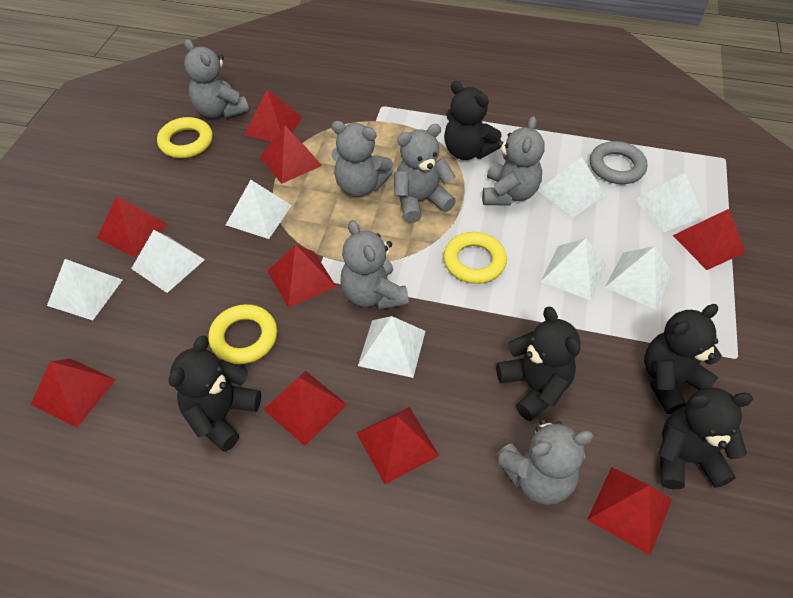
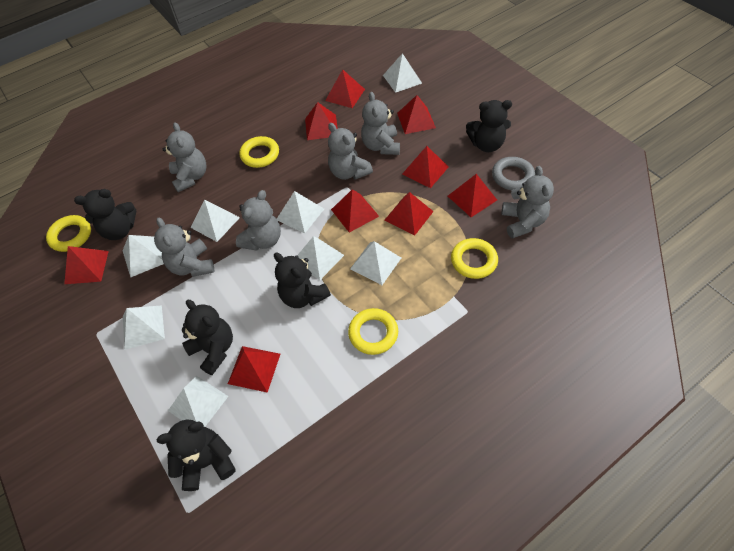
yellow ring: [157,117,213,158] [209,304,277,364] [443,232,507,284] = 3 -> [46,215,91,252] [240,136,279,168] [348,308,398,355] [451,238,498,279] = 4

